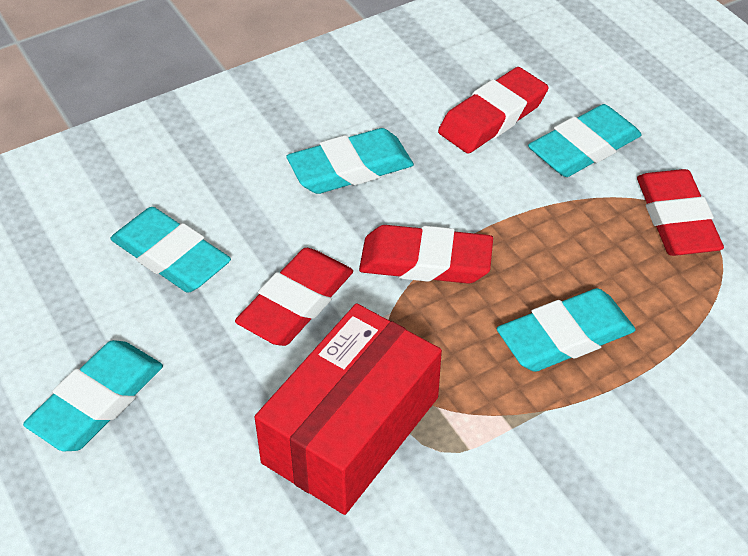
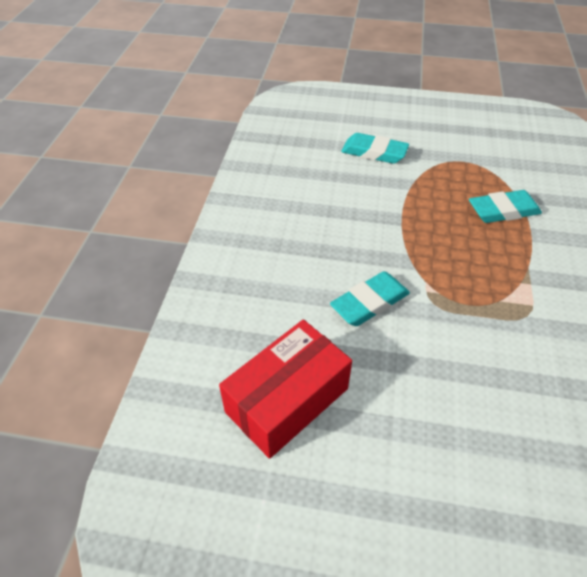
red eraser: [235,248,353,346] [359,225,493,284] [438,67,549,153] [637,169,724,256] = 4 -> none = 0
turquoise eraser: [23,340,163,451] [110,207,231,293] [286,128,414,194] [497,288,636,372] [528,104,642,177] = 5 -> [330,271,410,326] [341,133,409,164] [469,190,542,223] = 3

